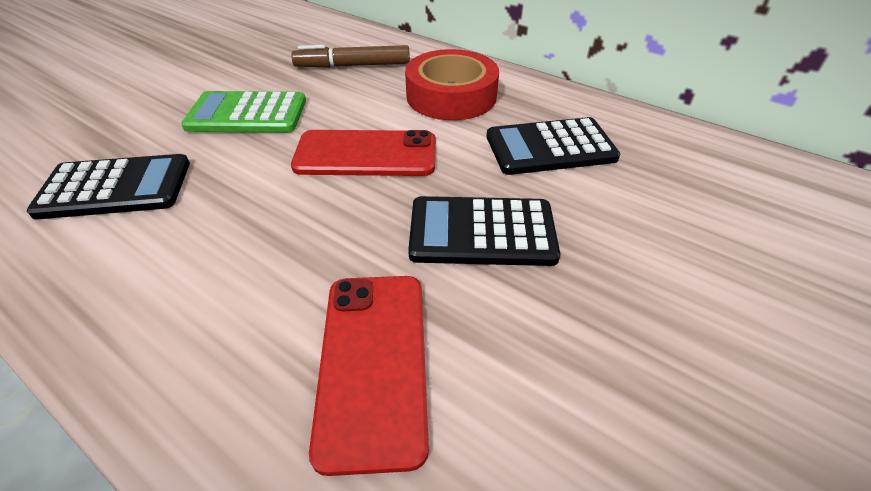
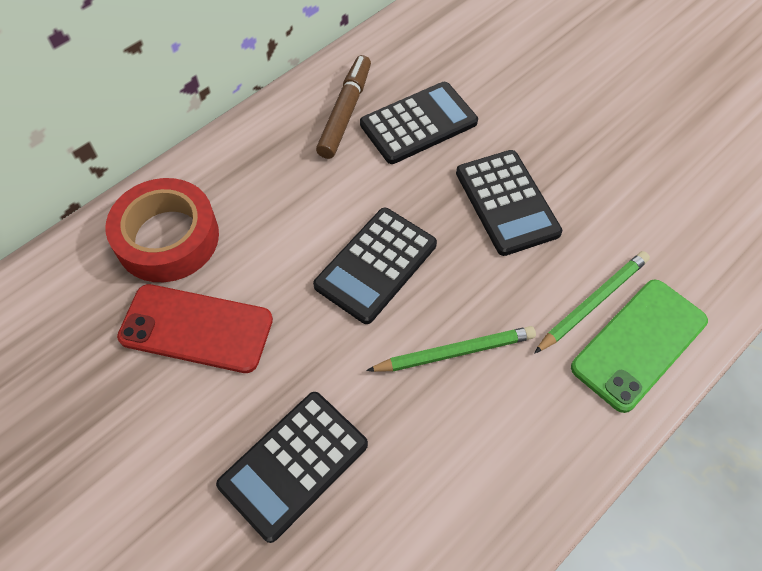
black calculator: [26,154,190,219] [408,196,560,266] [486,117,620,175] = 3 -> [216,392,368,543] [313,208,437,324] [360,82,478,164] [456,150,562,256] = 4
green calculator: [181,91,306,133] = 1 -> none = 0
green pencil: none = 0 -> [366,326,536,372] [534,251,650,354] = 2
green phone: none = 0 -> [571,280,708,413] = 1
red phone: [291,130,436,176] [309,276,429,476] = 2 -> [117,284,273,373] = 1

